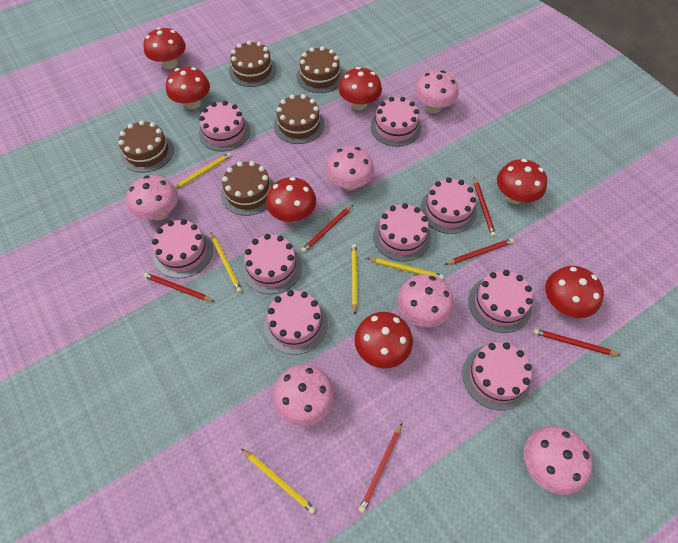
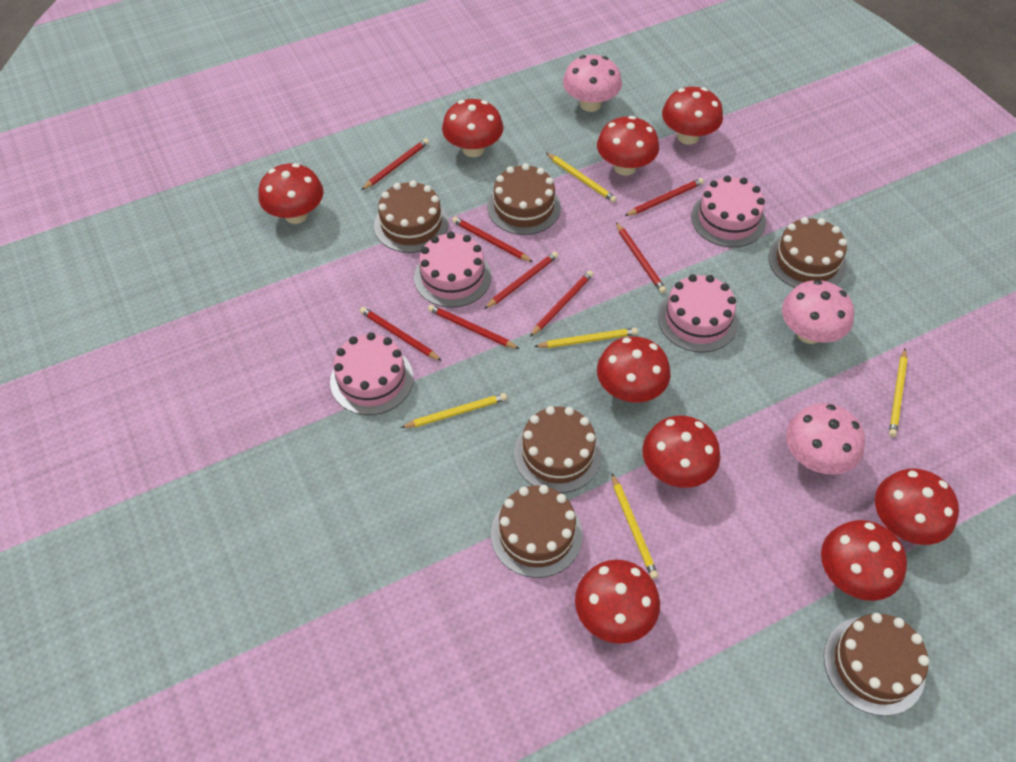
brown cake: [118,120,174,173] [221,161,274,216] [229,41,276,87] [274,94,325,144] [296,46,344,93] = 5 -> [374,180,449,253] [487,164,561,235] [491,485,583,578] [514,406,602,493] [768,217,847,288] [824,613,929,716] = 6
pink cake: [152,219,213,278] [199,101,250,151] [242,234,302,294] [264,290,328,355] [371,97,422,147] [373,203,431,262] [420,177,477,234] [463,342,532,411] [468,270,533,333] = 9 -> [330,332,414,415] [414,232,491,308] [658,274,738,352] [691,175,766,248] = 4
pink mushroom: [126,175,178,220] [273,365,335,426] [326,146,374,191] [397,274,454,327] [415,70,459,113] [524,426,593,495] = 6 -> [563,55,622,112] [782,280,854,344] [786,403,865,475] = 3
red mushroom: [143,27,186,69] [166,67,210,109] [266,177,316,223] [338,67,382,110] [354,312,413,368] [497,159,547,204] [545,266,604,318] = 7 -> [258,163,324,224] [442,99,503,157] [575,560,660,644] [597,116,659,175] [597,336,671,403] [642,415,721,488] [662,87,723,145] [821,520,907,601] [875,468,959,545] = 9
red pencil: [143,273,215,302] [301,205,353,253] [359,423,402,513] [444,238,514,265] [474,177,496,237] [533,329,620,356] = 6 -> [360,307,442,361] [361,138,429,190] [428,305,519,349] [452,217,533,262] [484,252,558,309] [530,271,594,337] [616,222,666,293] [625,178,704,216] = 8

